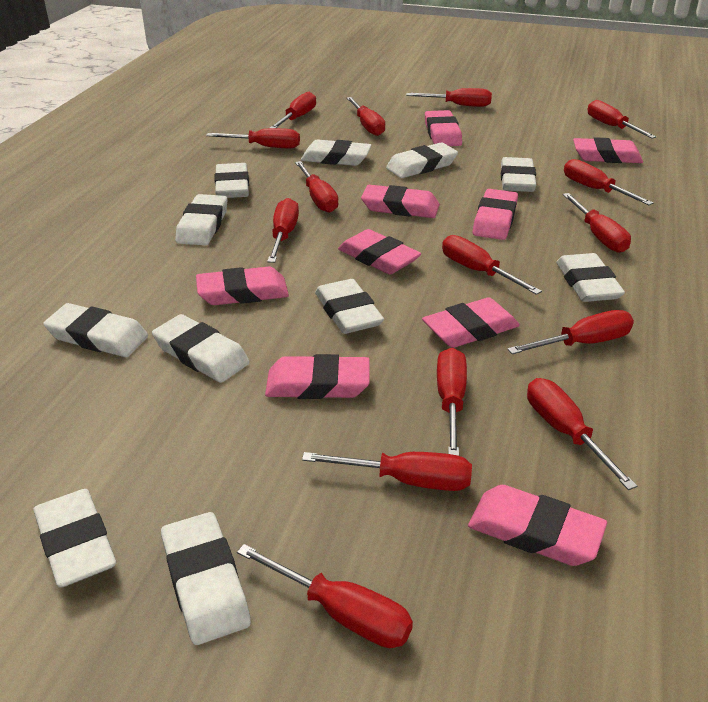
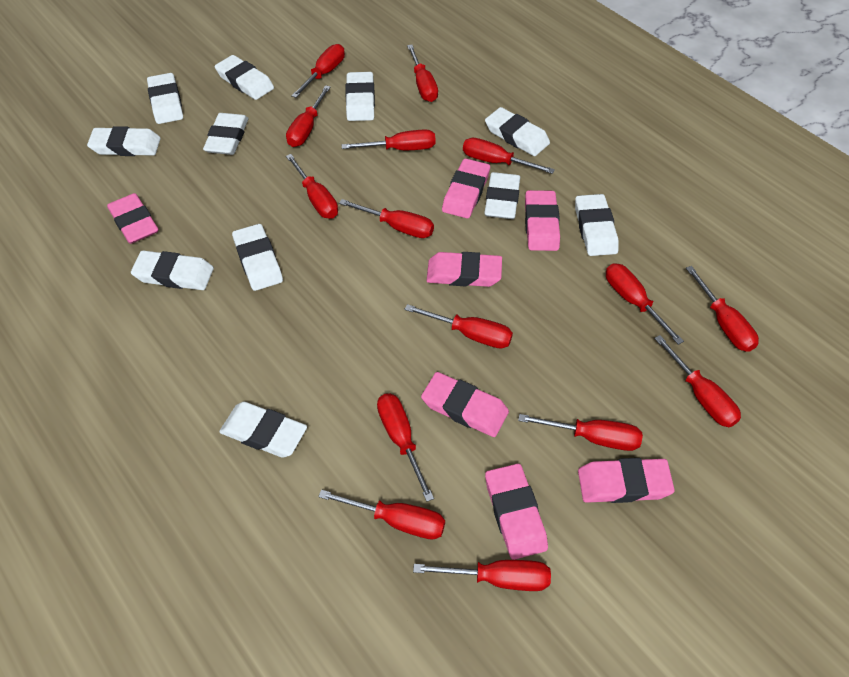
pink eraser: [196,267,289,305] [265,354,370,399] [338,229,421,274] [361,185,440,218] [422,297,520,348] [425,110,462,146] [468,485,607,566] [473,189,518,240] [573,137,643,163] = 9 -> [107,193,159,244] [421,372,509,437] [426,252,502,287] [442,158,490,218] [485,464,548,560] [525,190,560,251] [578,458,675,503] = 7

